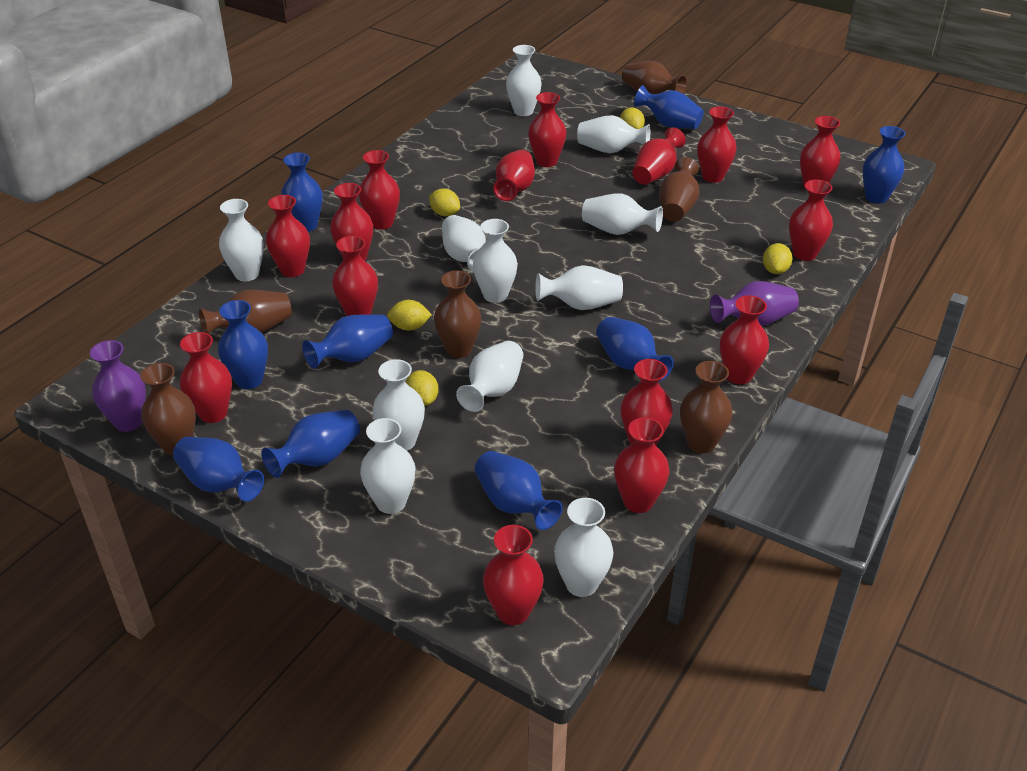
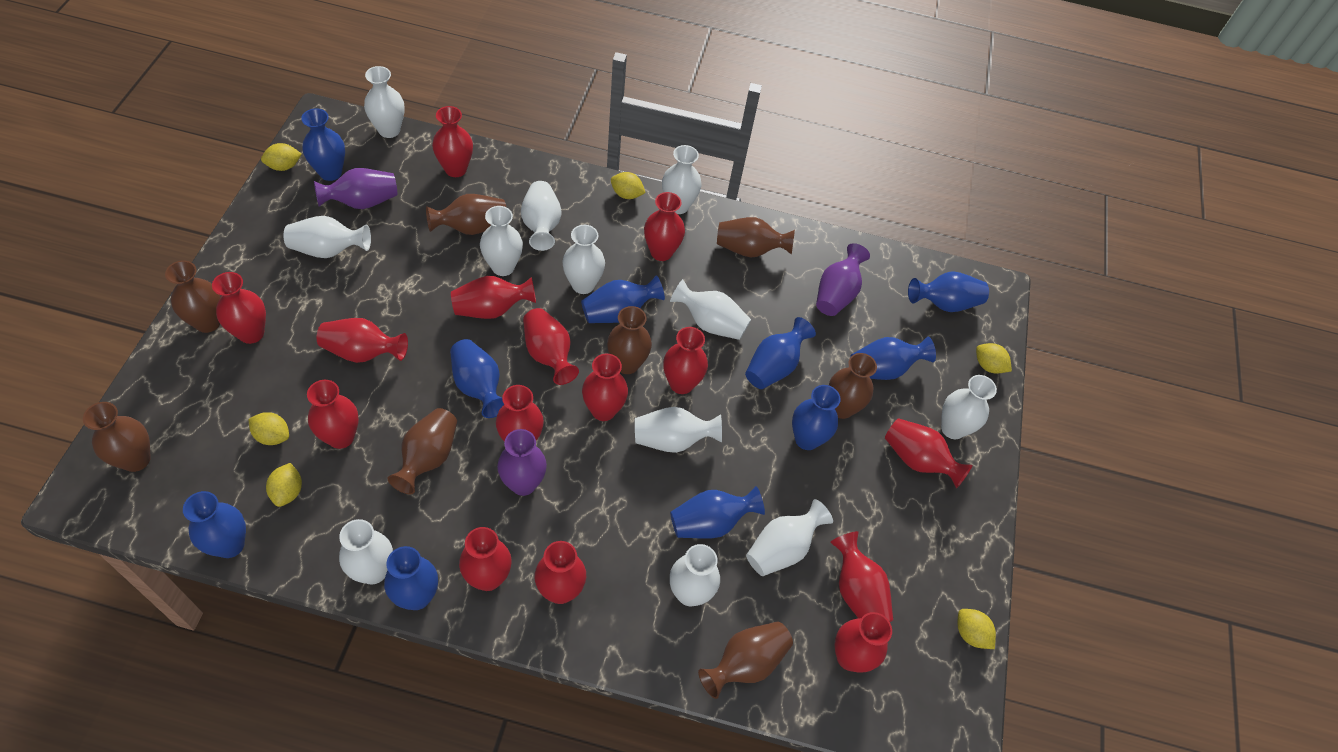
blue vase: [173,437,264,501] [218,300,268,389] [261,410,360,478] [281,153,323,232] [302,314,393,369] [475,451,563,530] [596,317,674,382] [634,85,704,129] [863,126,906,204] = 9 -> [183,491,246,558] [301,108,345,181] [384,546,438,610] [450,339,504,418] [581,275,665,323] [670,486,765,539] [745,317,816,389] [792,385,841,450] [850,337,936,380] [908,271,989,312] = 10
brown vase: [140,363,196,456] [199,289,292,334] [434,271,481,358] [622,61,687,94] [659,157,699,221] [680,361,733,453] = 6 -> [83,402,151,472] [165,260,221,333] [387,408,457,494] [426,194,506,235] [607,306,652,374] [698,622,793,699] [717,217,795,258] [829,353,877,419] = 8
purple vase: [90,340,146,432] [710,281,799,326] = 2 -> [314,168,397,209] [497,429,547,496] [816,243,870,316] = 3
white vase: [219,199,264,281] [360,418,416,514] [373,359,425,451] [442,215,486,272] [456,341,523,412] [473,219,518,303] [506,45,542,116] [535,265,623,310] [554,498,613,597] [577,115,650,153] [582,193,663,235] = 11 -> [284,216,371,258] [339,519,393,584] [364,66,405,138] [480,206,523,276] [521,181,561,251] [562,225,605,294] [635,407,722,453] [662,145,702,214] [670,279,751,340] [670,544,720,606] [746,499,833,576] [941,375,997,439] = 12
yellow lemon: [387,300,432,331] [406,370,439,406] [429,189,460,216] [620,108,645,129] [763,243,793,274] = 5 -> [249,412,289,445] [261,143,302,171] [266,463,302,507] [611,172,646,199] [957,609,996,649] [976,343,1012,374] = 6

